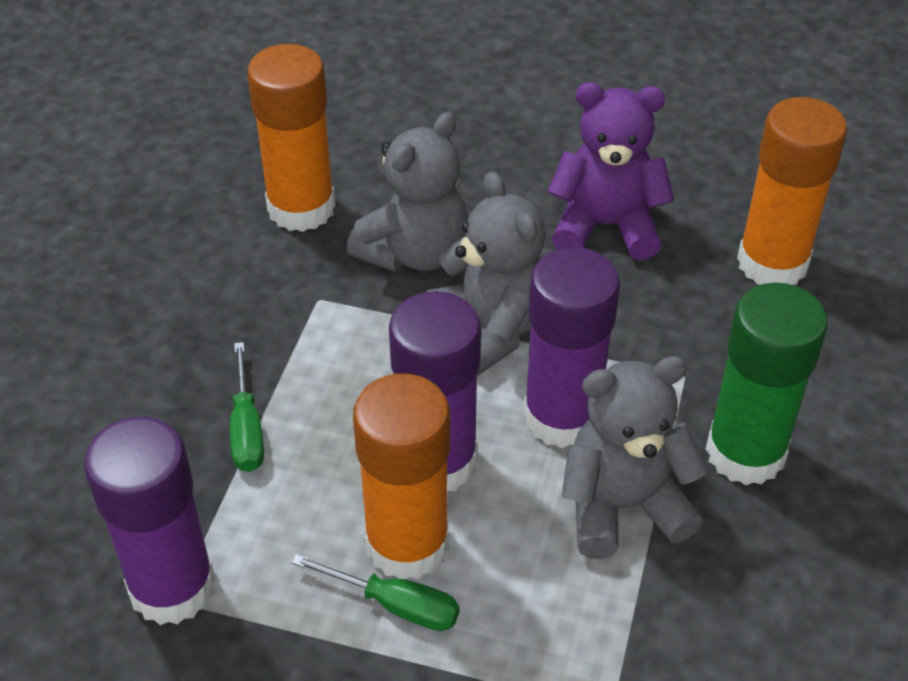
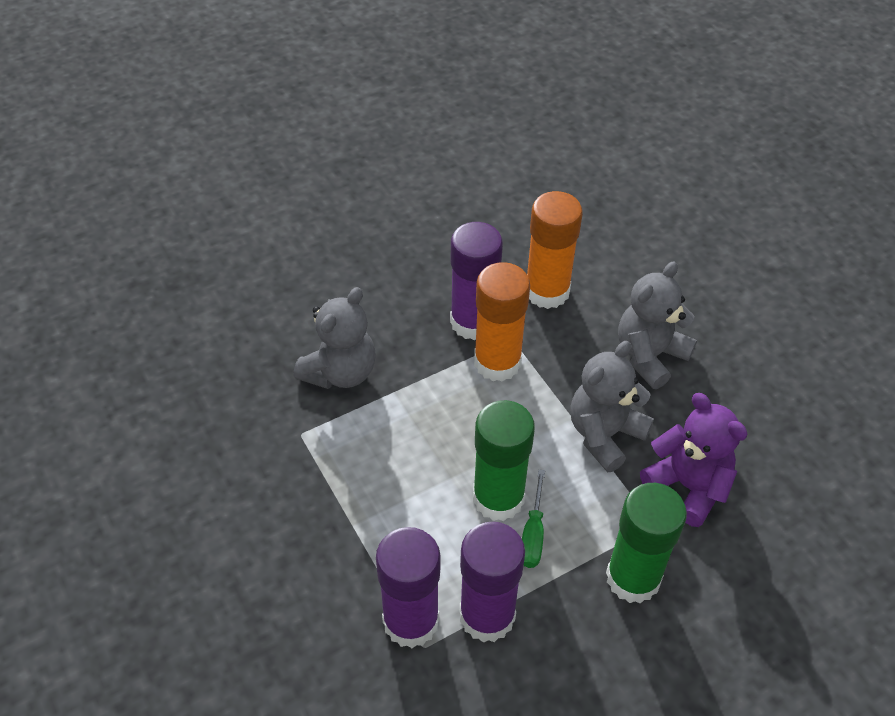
green glue stick: [706,282,828,485] = 1 -> [473,400,535,521] [606,483,687,604] = 2
green screwdriver: [230,342,264,472] [291,554,459,631] = 2 -> [522,469,545,568] = 1
orange glue stick: [247,44,335,232] [353,374,450,579] [737,97,847,285] = 3 -> [474,262,530,382] [527,191,583,309] = 2

